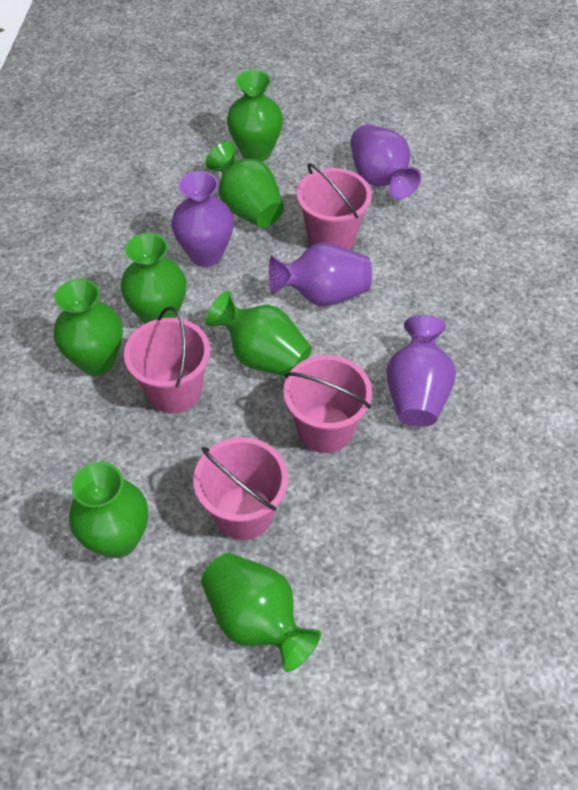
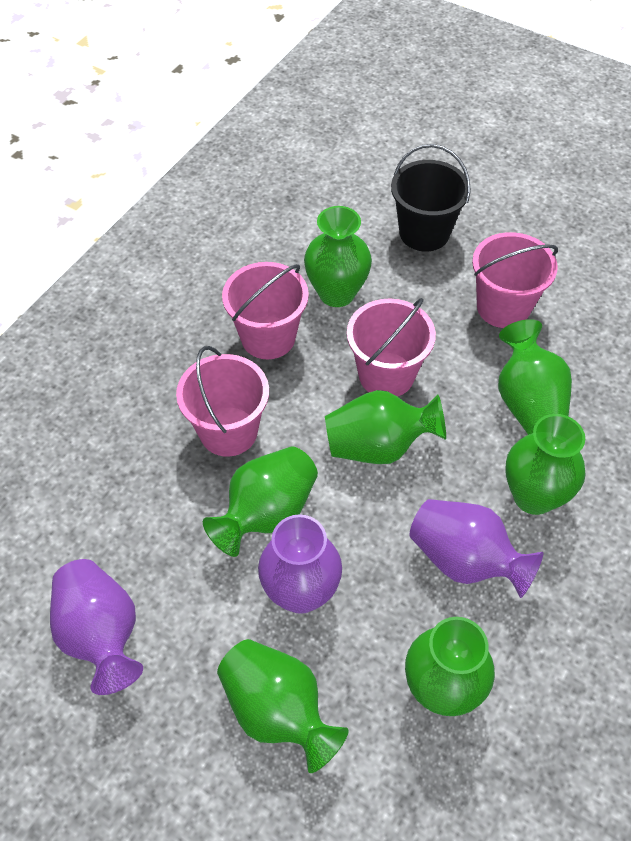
black bucket: none = 0 -> [391,144,471,252] = 1
purple vase: [172,171,234,267] [269,242,372,306] [350,124,421,199] [387,315,456,427] = 4 -> [50,559,143,695] [258,514,342,614] [410,499,544,598] = 3

